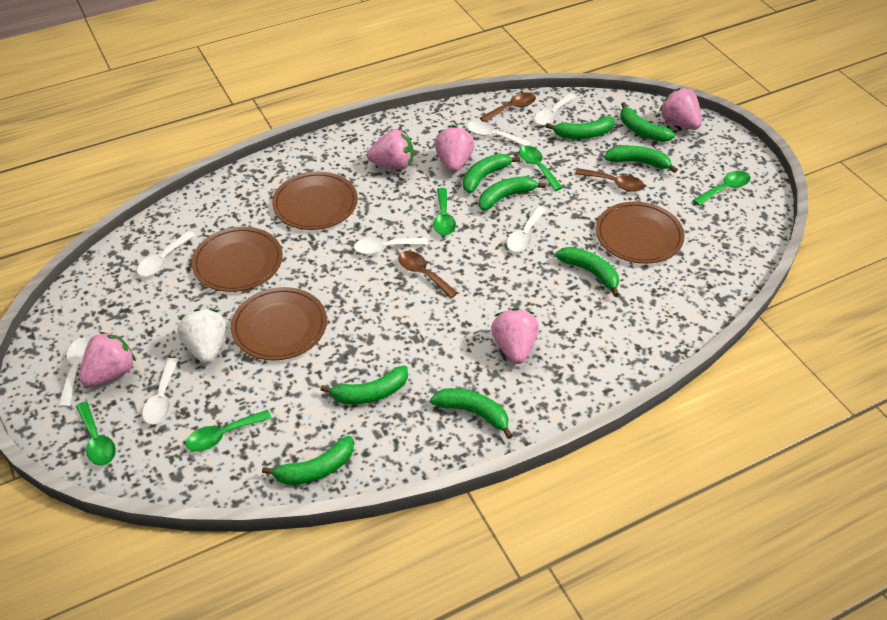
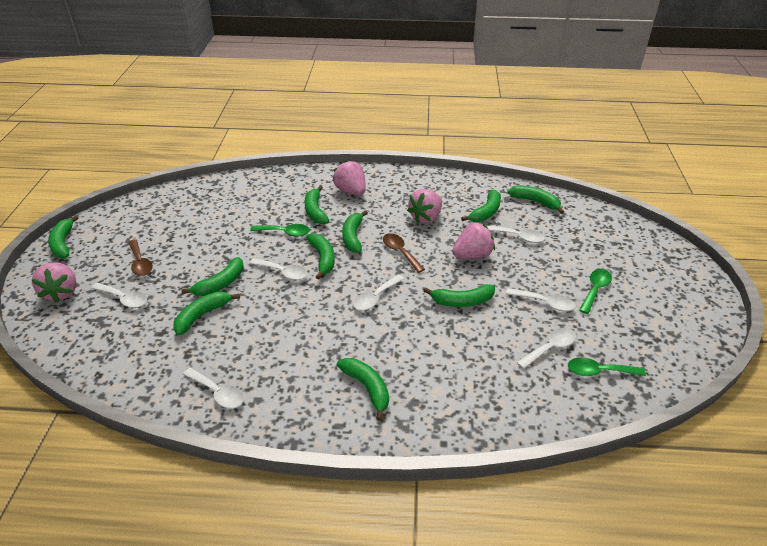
brown plate: [192,227,283,292] [231,287,327,361] [272,172,358,230] [596,201,685,264] = 4 -> none = 0
brown spoon: [398,251,458,298] [480,92,536,122] [575,168,644,192] = 3 -> [128,240,153,276] [383,233,425,273] = 2
green banana: [262,436,354,485] [320,366,408,405] [430,388,513,439] [463,154,520,193] [479,176,546,210] [545,116,615,139] [555,247,619,297] [604,146,678,173] [620,102,675,142] = 9 -> [48,215,78,259] [173,291,240,335] [181,257,243,296] [305,186,329,224] [306,233,335,279] [337,358,389,421] [342,210,368,253] [423,284,495,307] [461,190,501,222] [507,185,564,214] = 10
green spoon: [76,401,116,466] [186,410,272,451] [433,188,456,235] [519,146,563,191] [693,171,751,206] = 5 -> [250,224,310,236] [568,357,646,376] [579,269,612,314] = 3
pink strawberry: [79,332,136,387] [367,130,413,170] [434,126,475,172] [491,308,539,364] [659,88,702,130] = 5 -> [32,262,76,302] [333,160,366,195] [407,189,442,223] [452,222,495,259] = 4
white strawberry: [177,309,226,364] = 1 -> none = 0

